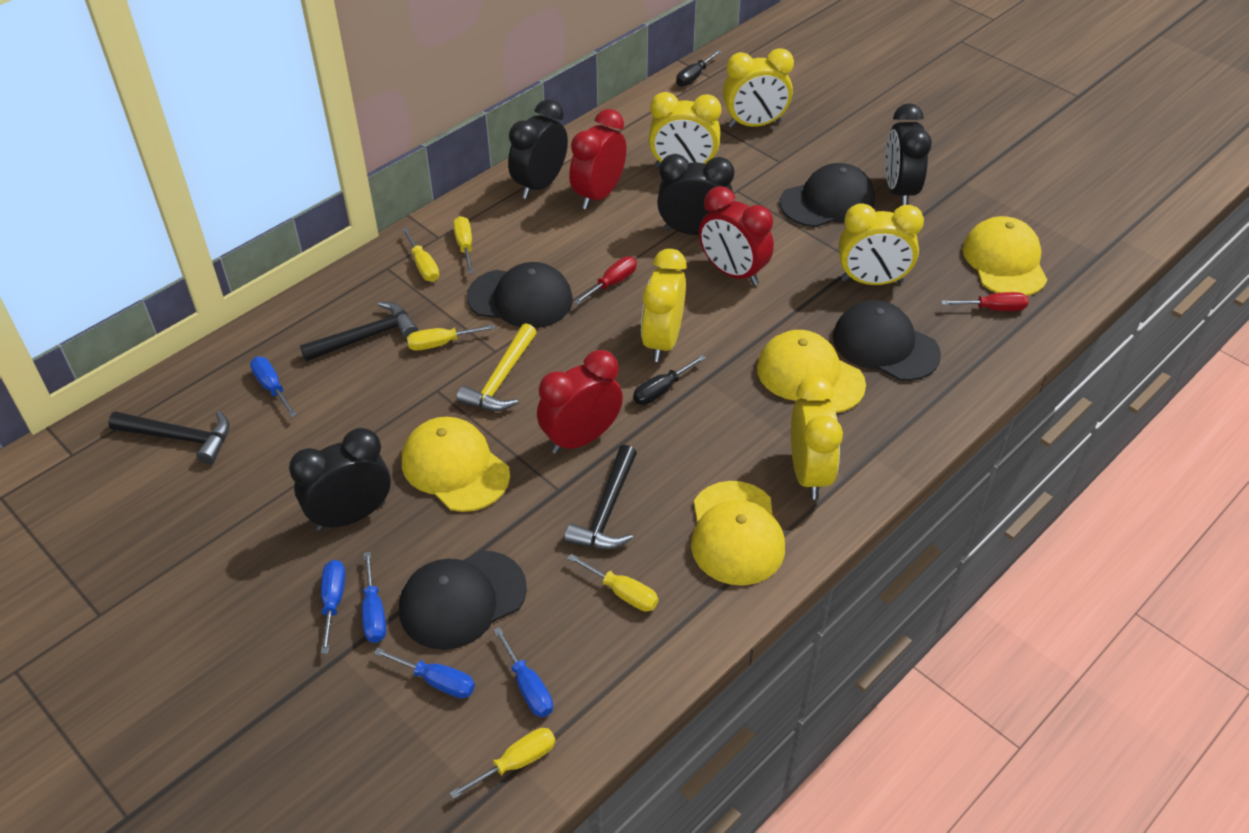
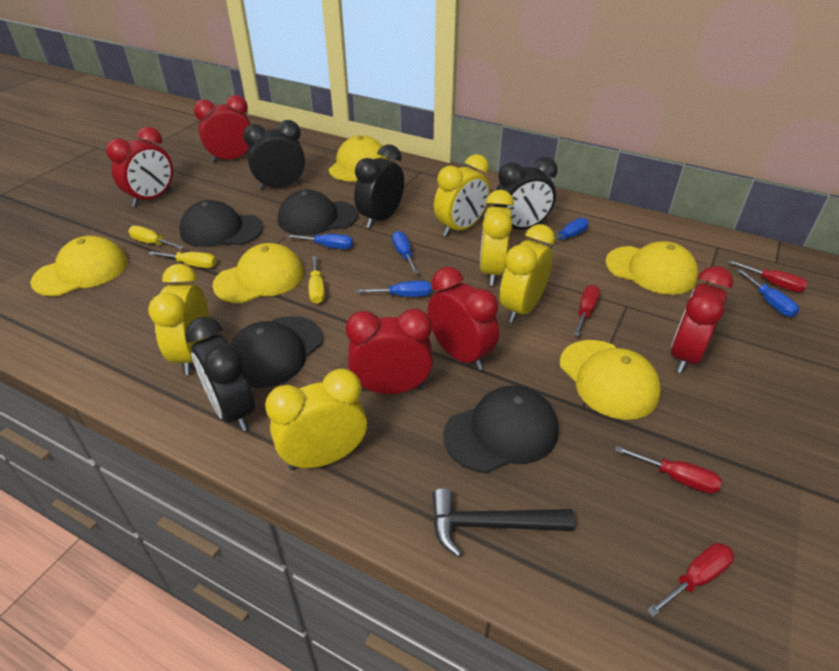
black hammer: [108,411,229,464] [300,302,418,362] [565,445,637,549] = 3 -> [432,488,575,557] = 1
black screwdriver: [633,355,706,405] [676,50,722,87] = 2 -> none = 0
red clock: [537,350,623,454] [569,109,627,210] [699,186,774,285] = 3 -> [106,127,173,207] [194,95,251,163] [346,309,433,394] [427,267,499,371] [670,266,733,373] = 5
red screwdriver: [574,256,637,305] [941,292,1029,311] = 2 -> [574,285,600,336] [615,446,722,494] [647,543,734,617] [728,260,808,292] = 4
yellow cap: [402,417,510,512] [691,481,785,586] [757,330,866,413] [963,216,1047,296] = 4 -> [30,236,128,296] [212,243,304,303] [329,135,388,182] [560,340,661,420] [605,241,698,295] = 5
yellow hammer: [456,323,537,411] = 1 -> none = 0
yellow screwdriver: [402,228,439,282] [407,324,495,351] [450,728,555,799] [453,216,474,274] [567,554,658,611] = 5 -> [128,226,184,249] [149,251,217,268] [309,255,325,304] = 3

